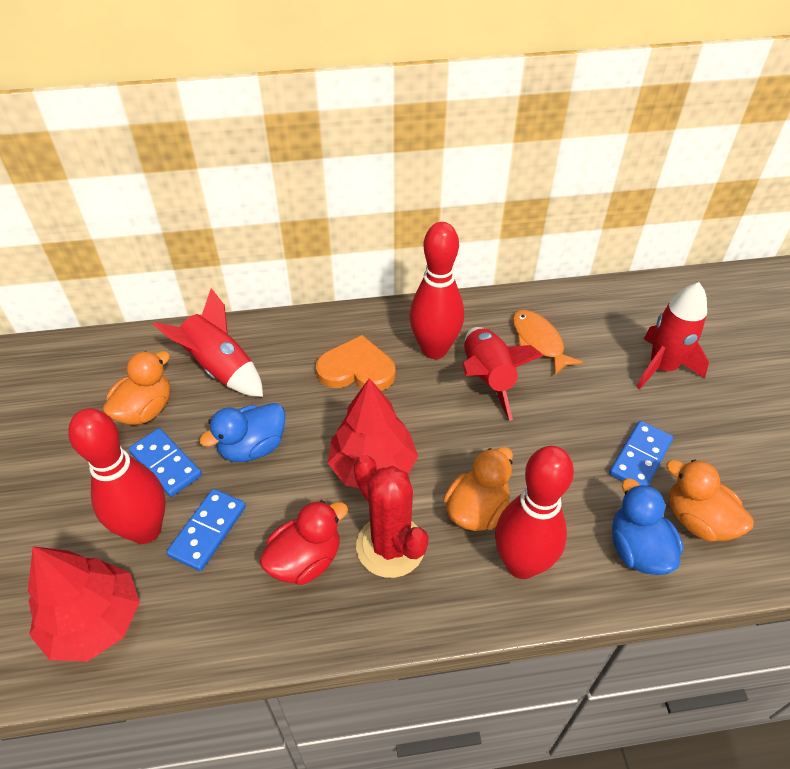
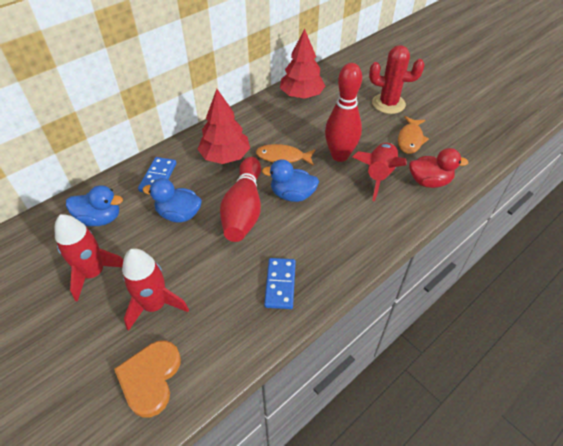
blue domino: [129,428,202,497] [166,489,246,571] [609,421,673,486] = 3 -> [138,157,176,192] [264,258,296,309] = 2
blue duck: [200,403,286,462] [612,478,683,575] = 2 -> [66,185,123,226] [143,178,202,223] [262,159,319,202] = 3
orange duck: [103,351,170,425] [444,447,513,531] [666,459,754,541] = 3 -> none = 0
orange fish: [513,310,583,375] = 1 -> [256,144,316,166] [398,116,429,154] = 2
red bowling pin: [68,408,165,544] [410,222,464,359] [495,446,574,579] = 3 -> [220,157,261,242] [325,63,362,162] = 2

